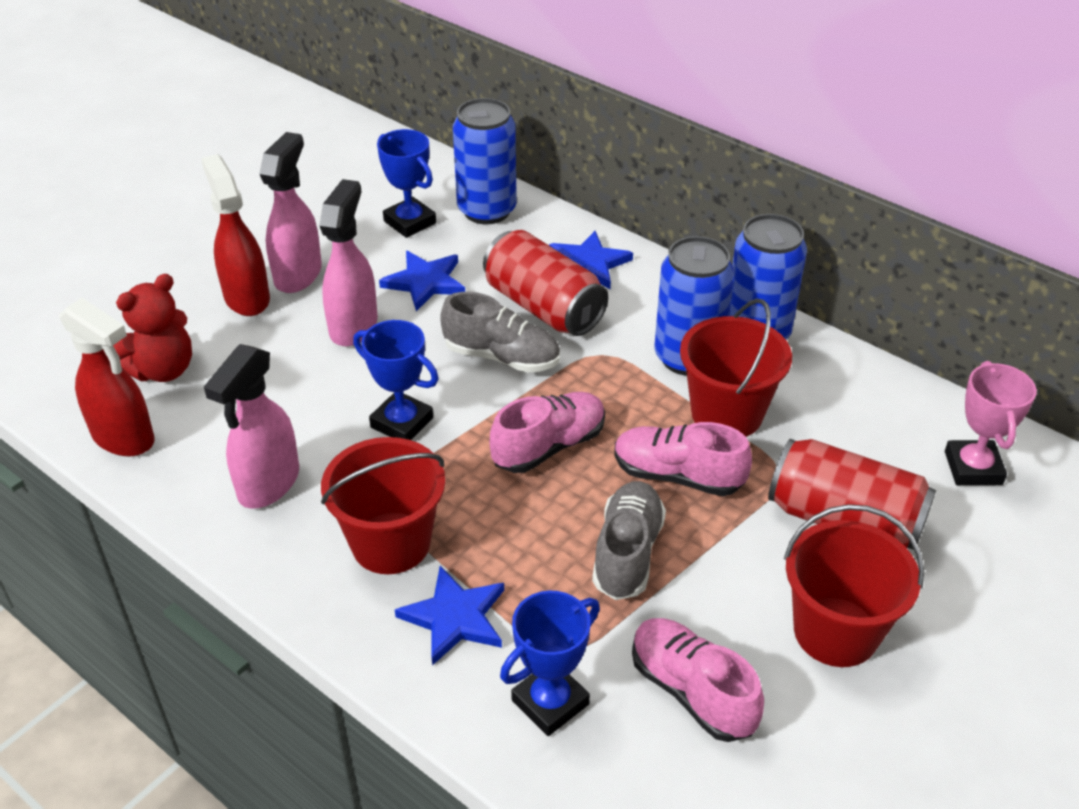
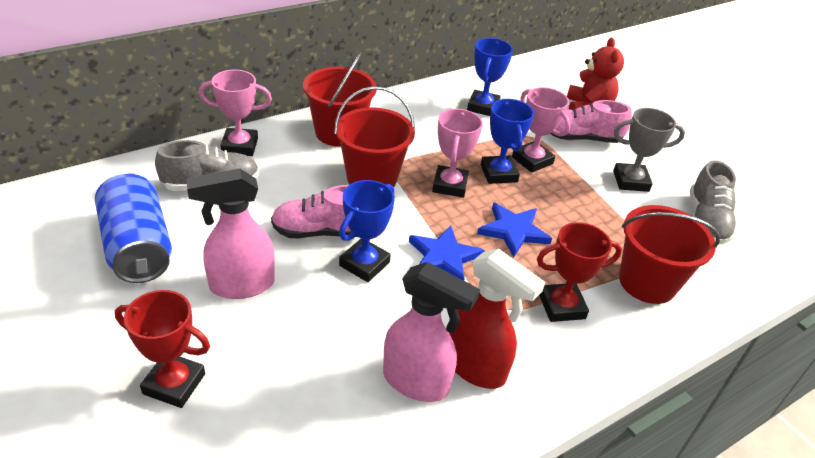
blue can: [453,98,517,224] [655,236,734,376] [728,214,807,340] = 3 -> [95,173,172,283] = 1
blue star: [379,251,465,311] [395,566,504,666] [549,231,633,289] = 3 -> [409,225,485,281] [477,203,552,257] = 2
grey trophy: none = 0 -> [613,108,685,192] = 1
pink shoe: [490,392,605,473] [615,422,752,496] [632,618,764,742] = 3 -> [271,185,357,238] [551,100,632,143] = 2
pink spray bottle: [204,344,299,509] [259,132,322,293] [319,179,378,346] = 3 -> [186,168,275,299] [383,262,480,402] = 2
pink trophy: [945,361,1037,485] = 1 -> [199,70,272,156] [432,109,483,198] [512,87,570,173] = 3
red can: [483,230,608,336] [768,439,936,550] = 2 -> none = 0
red spray bottle: [60,298,155,456] [201,154,270,316] = 2 -> [449,249,545,389] = 1
red trophy: none = 0 -> [115,290,210,408] [537,222,622,322] = 2

